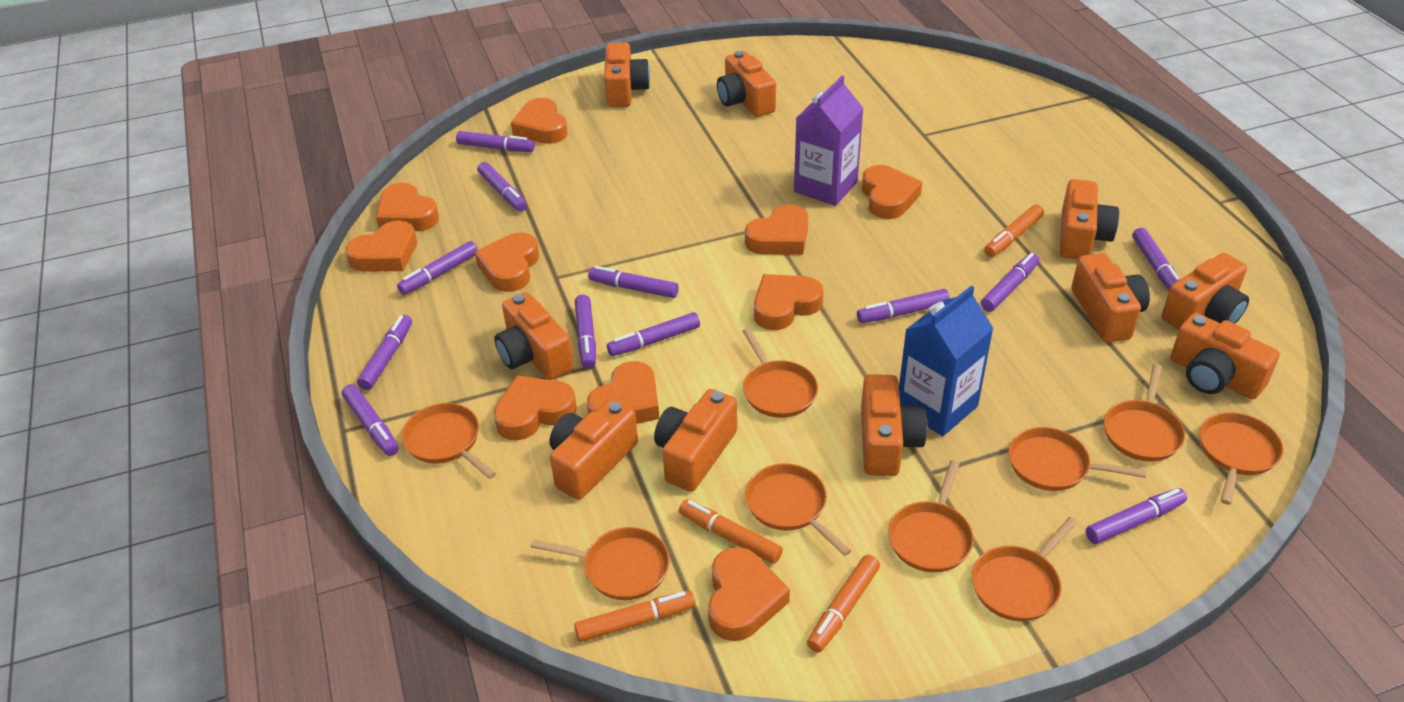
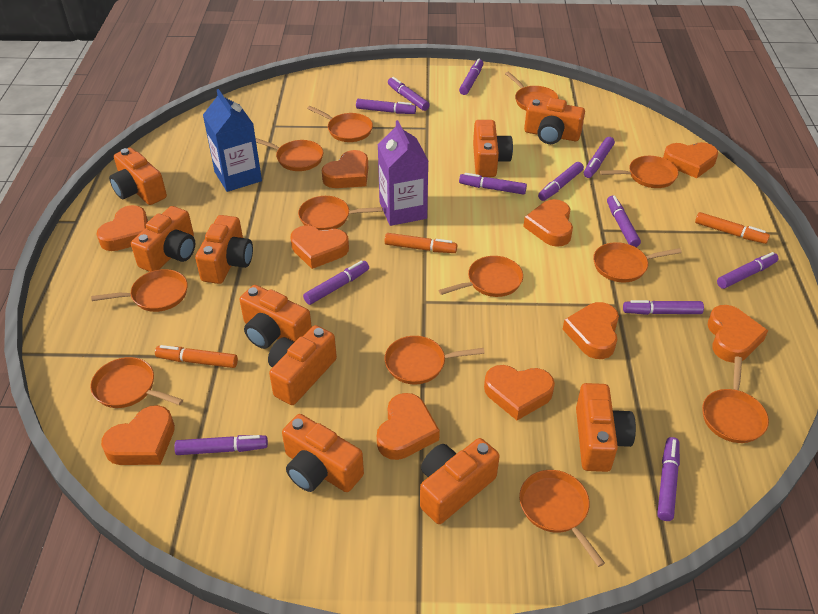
orange marker: [574,591,695,642] [679,500,783,564] [807,555,880,653] [984,205,1044,257] = 4 -> [155,345,238,368] [385,233,457,253] [695,212,770,244] = 3
orange pan: [402,403,496,479] [531,527,670,600] [743,328,818,418] [745,463,852,556] [888,460,974,573] [972,517,1077,621] [1008,427,1147,491] [1104,364,1185,462] [1199,412,1283,505] = 9 -> [90,357,183,408] [91,269,188,312] [256,138,323,171] [298,196,383,230] [307,106,373,142] [385,336,485,384] [438,256,523,297] [505,72,559,111] [519,470,605,567] [593,242,682,283] [600,156,679,188] [702,357,769,443] = 12

